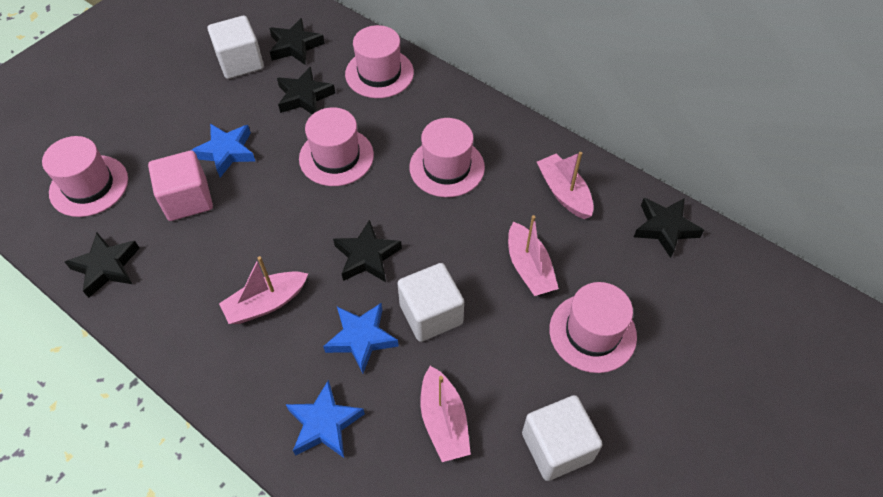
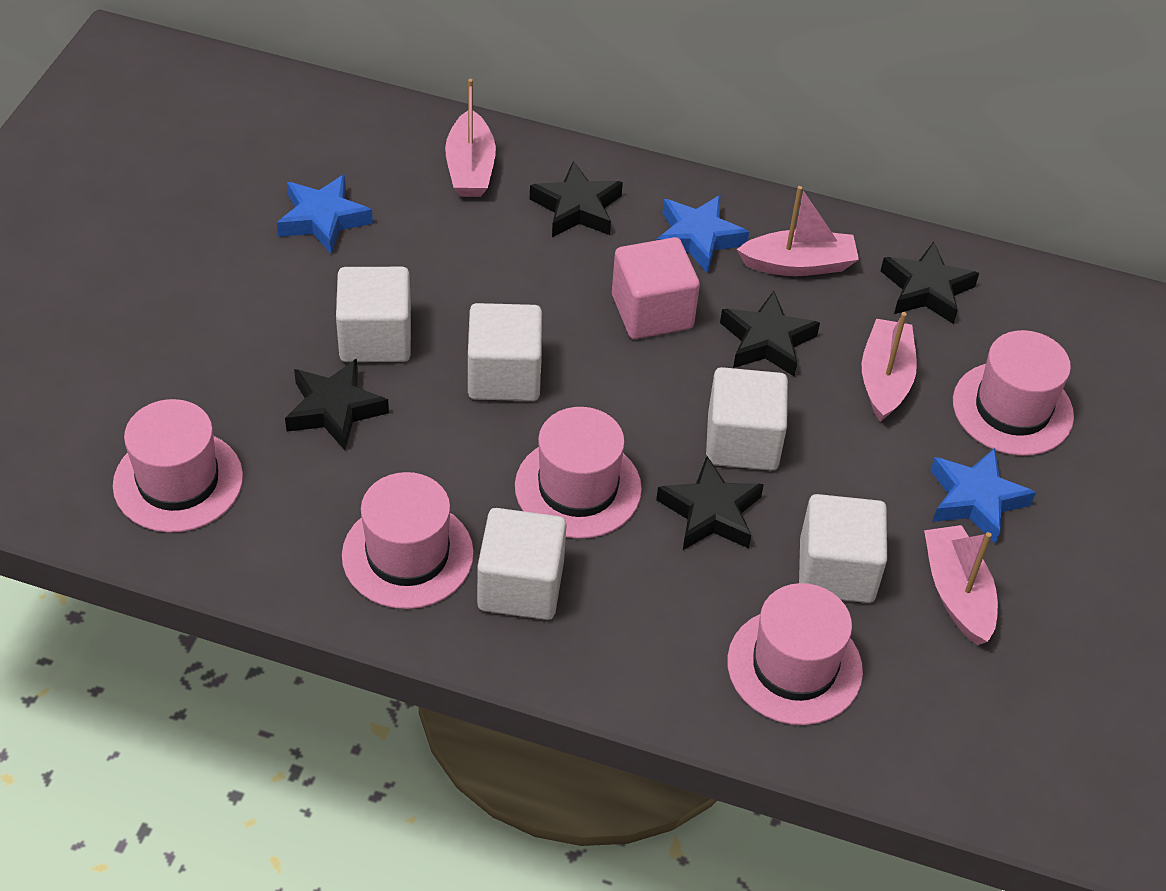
white cube: [208,15,264,79] [397,263,464,342] [522,395,603,481] = 3 -> [336,267,411,362] [468,303,542,401] [477,508,566,620] [706,367,788,471] [799,494,887,603] = 5

